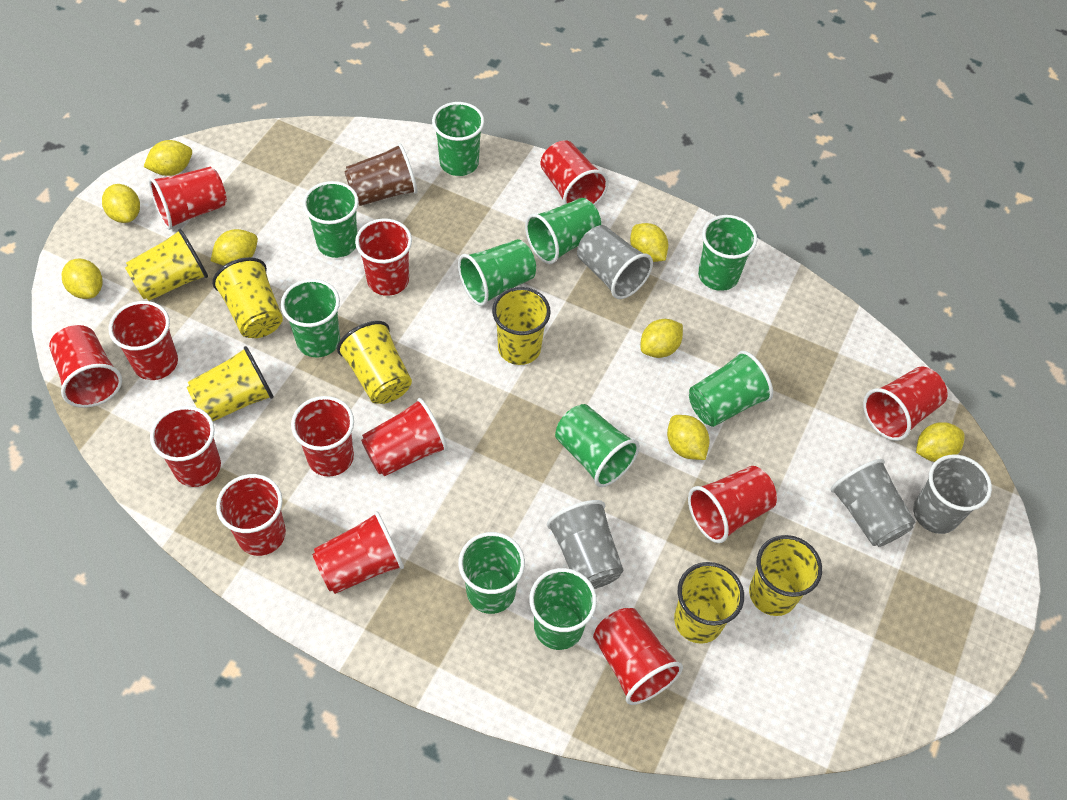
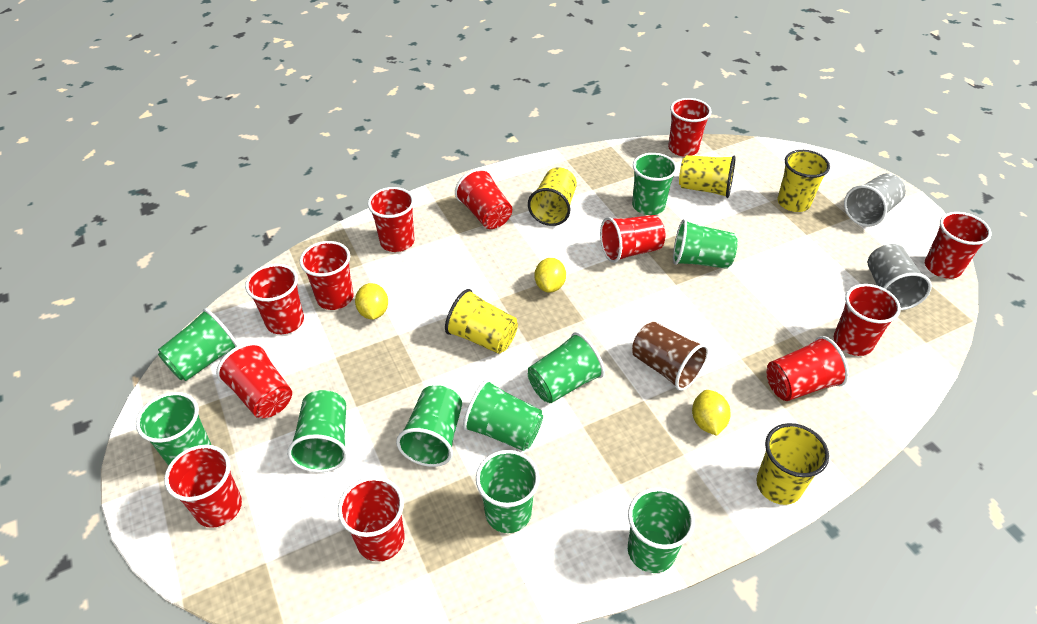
grey cup: [547,500,624,589] [577,225,653,299] [830,459,915,547] [913,455,992,534] = 4 -> [844,173,906,227] [868,244,932,310] = 2
red cup: [49,325,122,408] [109,301,178,380] [149,167,227,230] [150,406,221,487] [216,474,286,556] [291,396,354,477] [312,511,404,594] [355,218,412,296] [361,398,448,476] [541,140,609,206] [593,608,683,705] [688,466,777,543] [863,367,948,441] = 13 -> [164,445,242,528] [216,342,292,419] [245,264,304,334] [300,241,354,310] [338,477,405,562] [368,187,415,252] [455,168,512,229] [600,215,666,263] [668,98,712,157] [766,336,849,401] [834,284,901,356] [925,212,992,279] = 12
yellow cup: [125,229,208,301] [187,346,274,421] [212,257,283,338] [337,321,412,404] [492,287,551,365] [674,562,744,644] [749,535,822,616] = 7 -> [445,289,518,354] [528,167,577,226] [679,155,736,198] [756,423,829,505] [777,150,830,212] = 5
yellow lemon: [62,258,103,299] [102,184,140,223] [143,140,192,176] [211,229,258,266] [630,223,668,262] [641,319,683,358] [667,415,710,460] [916,422,965,462] = 8 -> [355,283,388,320] [534,258,566,293] [692,390,731,436] = 3

